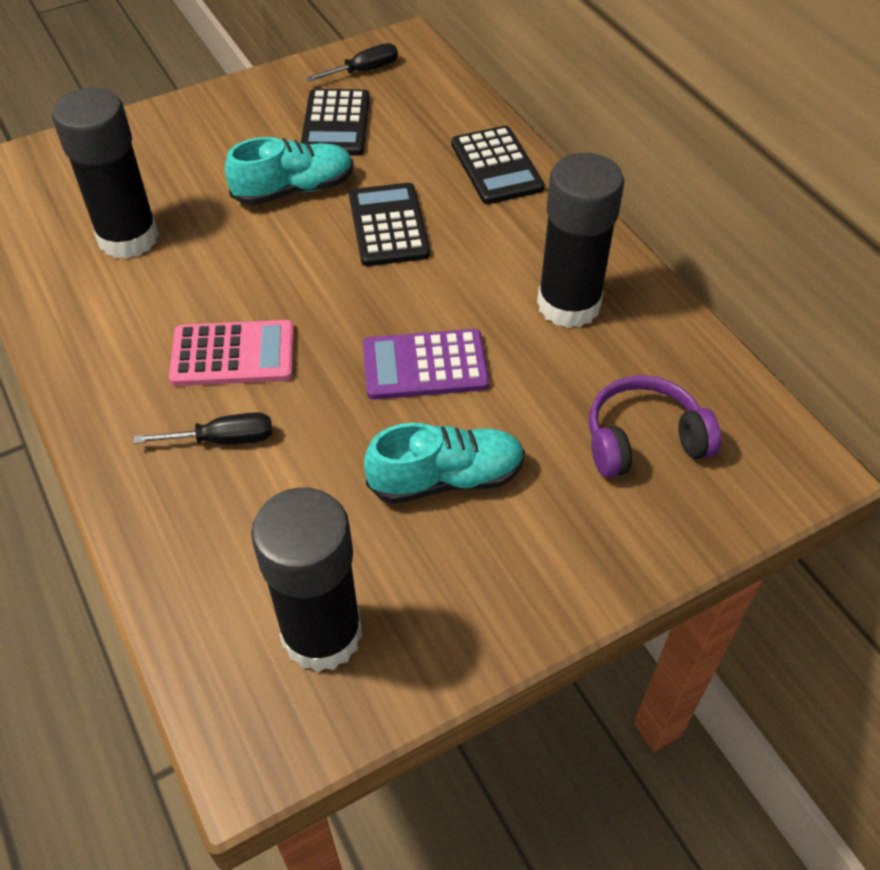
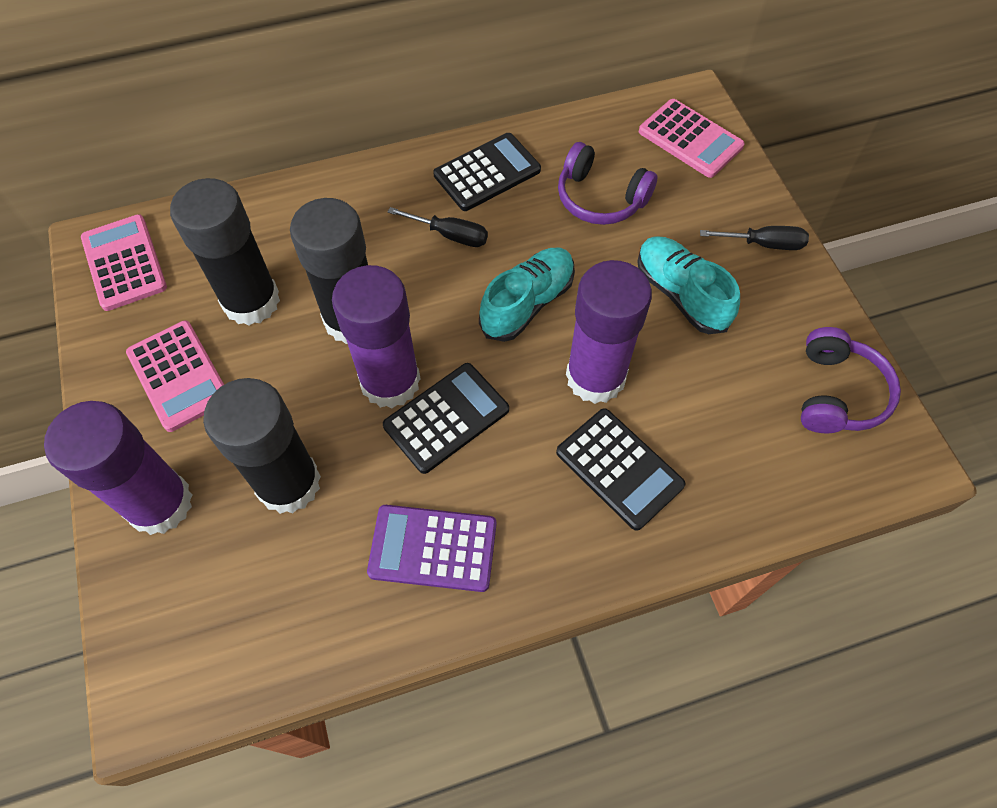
pink calculator: [169,320,294,386] = 1 -> [81,214,167,311] [126,320,224,432] [639,99,745,178] = 3
purple glue stick: none = 0 -> [44,401,193,535] [332,265,420,408] [566,260,652,404] = 3
purple headphones: [589,375,721,478] = 1 -> [558,142,657,225] [801,327,901,433] = 2

